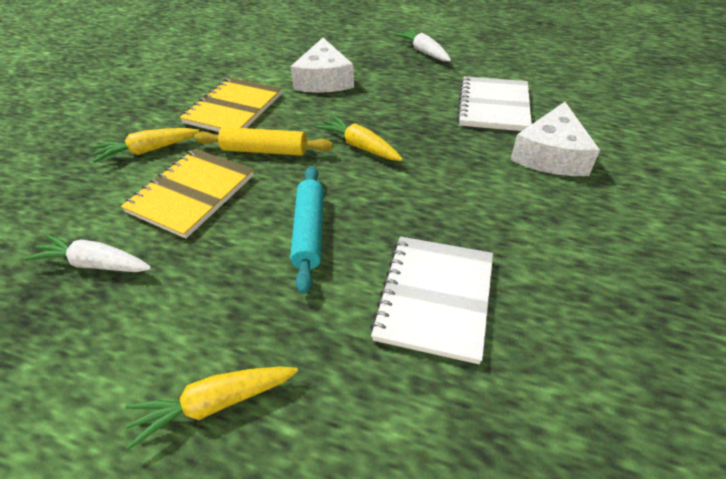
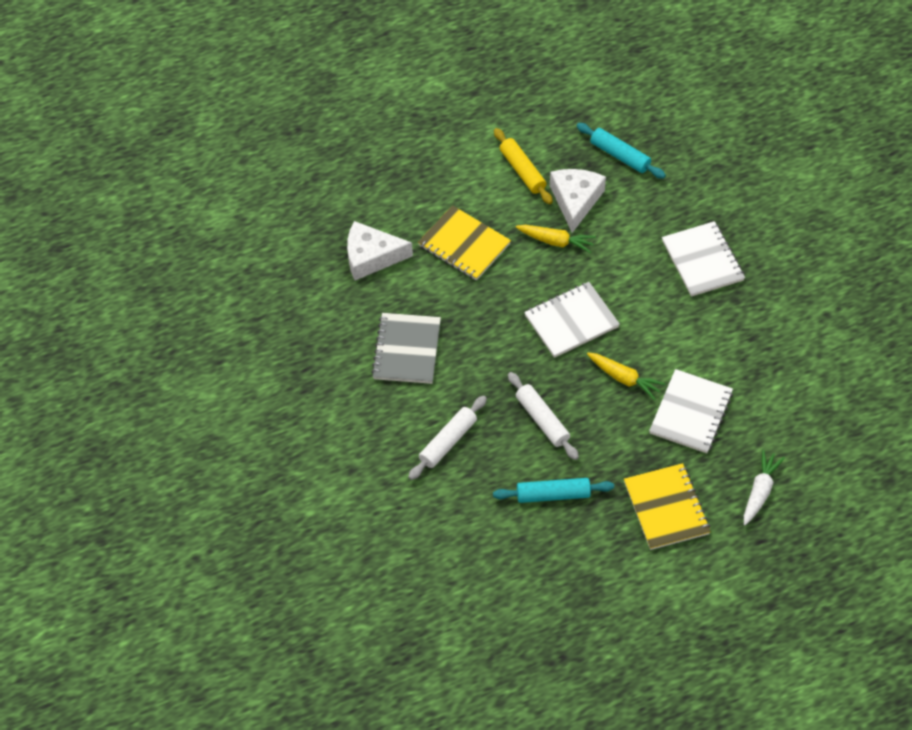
grey notebook: none = 0 -> [371,313,441,384] = 1
turquoise rolling pin: [290,166,324,294] = 1 -> [493,478,614,503] [576,123,666,179] = 2
white carrot: [24,234,152,272] [394,29,451,61] = 2 -> [744,450,785,525] = 1
white notebook: [370,236,493,364] [457,76,532,131] = 2 -> [524,282,620,358] [649,369,733,453] [662,221,745,297] = 3
white rolling pin: none = 0 -> [408,396,487,480] [508,372,579,460] = 2
yellow carrot: [93,128,199,163] [125,367,298,450] [316,115,403,161] = 3 -> [516,225,596,253] [587,352,665,400] = 2

